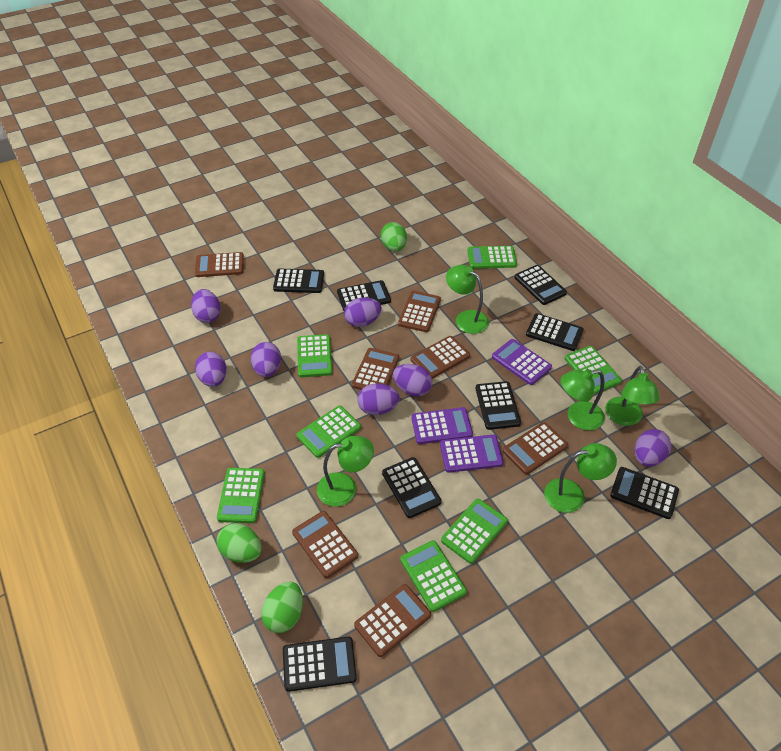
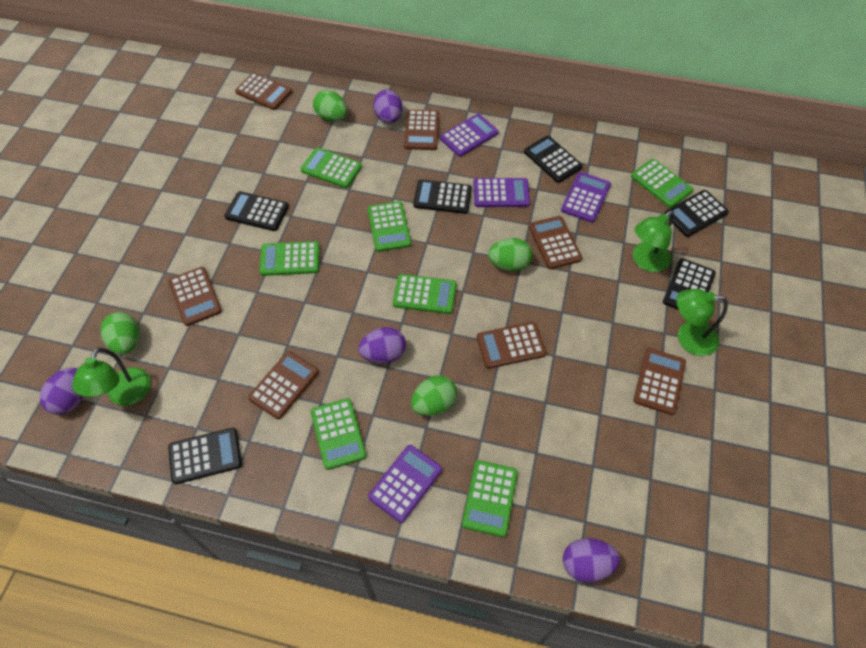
black calculator: [273,269,324,293] [283,637,357,692] [337,280,391,311] [382,457,441,518] [475,381,521,430] [514,265,567,305] [526,313,584,351] [610,467,679,519] = 8 -> [168,428,242,484] [224,191,289,231] [413,179,472,214] [524,136,583,183] [663,258,716,310] [665,190,729,237] = 6
green egg: [217,523,262,563] [261,581,303,633] [381,222,407,251] = 3 -> [100,312,139,355] [313,90,347,122] [411,376,457,416] [488,238,532,271] = 4
green lamp: [317,436,374,507] [446,265,489,334] [544,443,617,513] [560,369,605,430] [605,366,660,426] = 5 -> [72,348,151,406] [633,210,674,272] [676,289,728,356] = 3
purple calculator: [411,407,473,444] [440,435,504,473] [492,339,552,385] = 3 -> [368,445,442,523] [440,114,498,157] [473,178,530,207] [561,172,611,223] = 4
purple egg: [191,289,221,323] [195,352,227,387] [251,342,281,377] [344,298,382,327] [358,383,400,415] [393,364,432,397] [635,429,671,467] = 7 -> [40,368,83,415] [358,327,406,363] [373,90,402,124] [563,538,620,583] = 4

